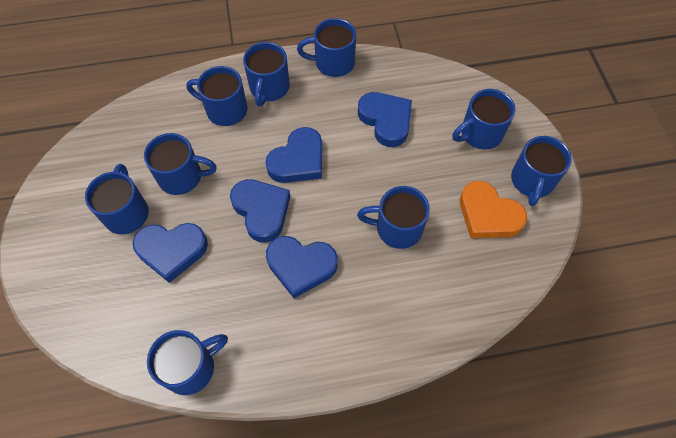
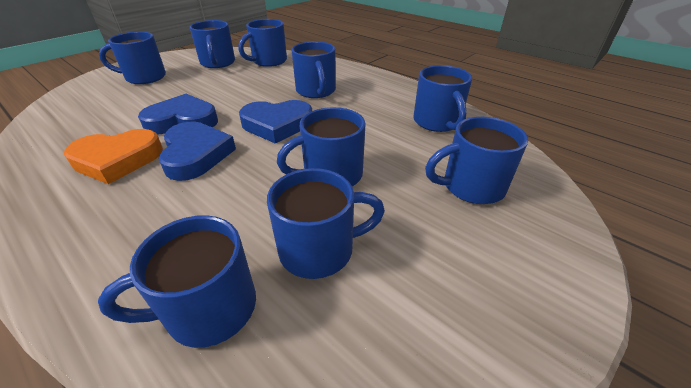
blue heart: [133,223,208,283] [230,179,290,243] [265,127,322,183] [266,236,337,298] [358,92,412,147] = 5 -> [138,94,218,135] [159,121,236,181] [239,100,312,144] = 3

